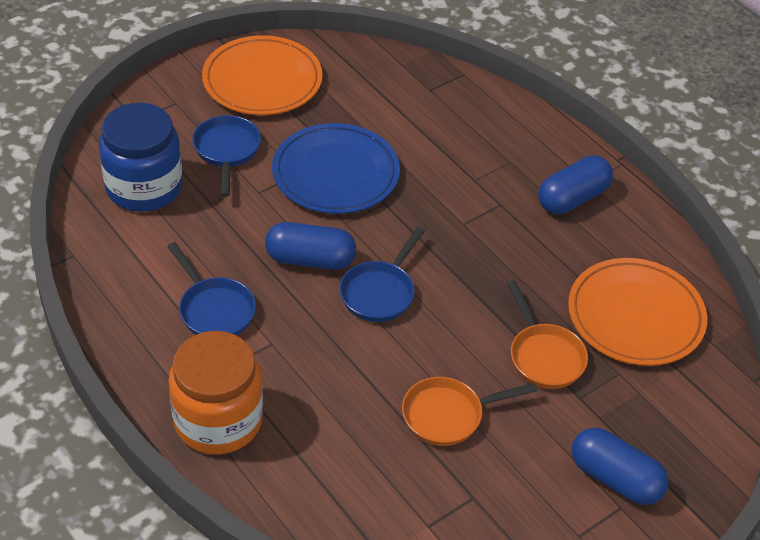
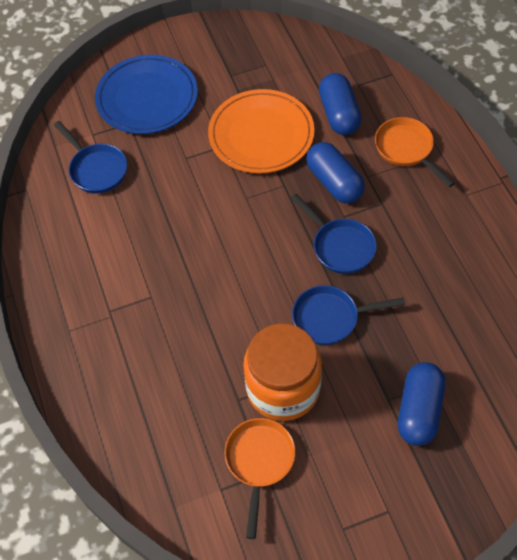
blue jar: [99,103,182,211] = 1 -> none = 0
orange plate: [202,35,323,115] [568,258,707,366] = 2 -> [208,89,315,174] = 1

